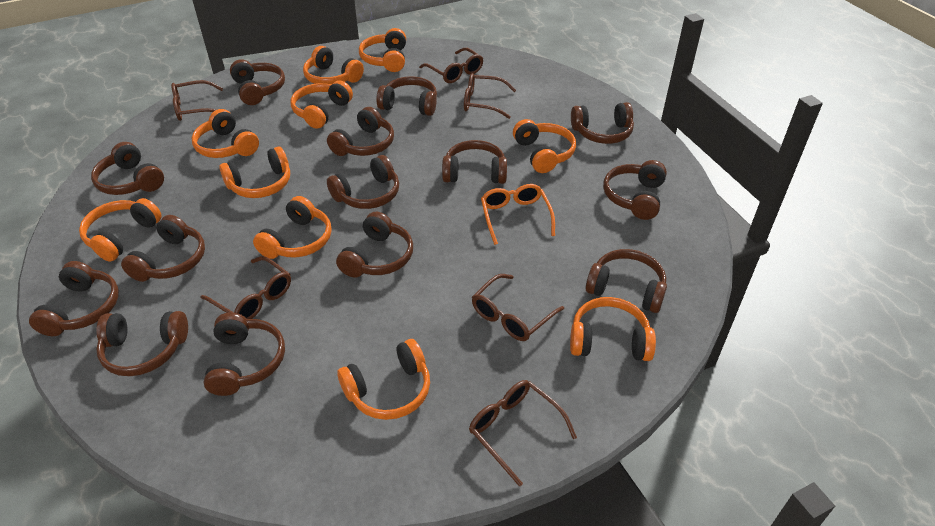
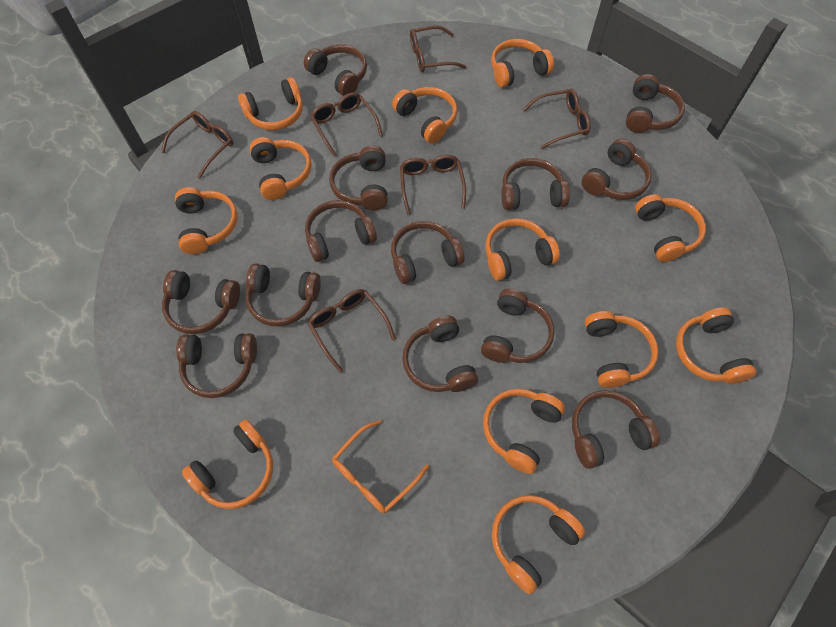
brown headphones: [29,261,119,336] [91,142,164,195] [96,311,188,376] [121,215,205,282] [203,312,285,396] [230,59,285,105] [327,107,394,156] [327,155,399,209] [336,212,413,277] [376,76,437,116] [442,140,507,184] [571,102,634,144] [586,249,667,313] [603,160,667,220] = 14 -> [162,270,240,334] [176,333,257,398] [245,263,321,327] [304,44,367,96] [305,200,377,262] [329,146,388,210] [391,221,465,284] [402,316,478,392] [481,289,555,363] [501,158,570,210] [572,390,660,469] [582,139,652,200] [626,74,685,133] = 13
orange headphones: [79,198,162,262] [192,109,259,158] [219,147,290,198] [253,196,332,259] [290,80,353,129] [303,46,364,84] [337,339,430,420] [359,28,406,72] [513,119,576,173] [570,297,656,361] = 10 -> [175,187,238,254] [182,420,273,509] [238,77,303,130] [249,137,312,200] [392,87,457,144] [483,389,565,474] [486,219,560,281] [491,39,554,88] [492,495,585,594] [584,311,658,388] [635,194,706,262] [676,307,756,384] = 12

